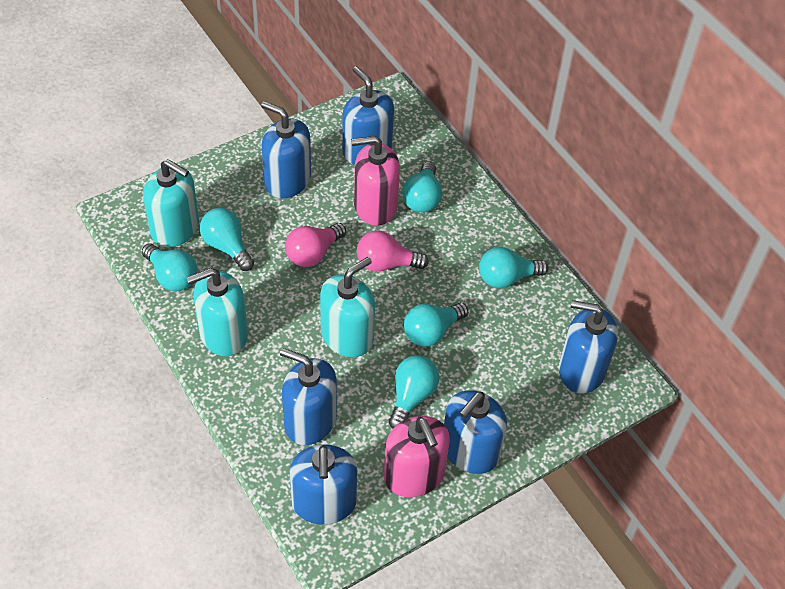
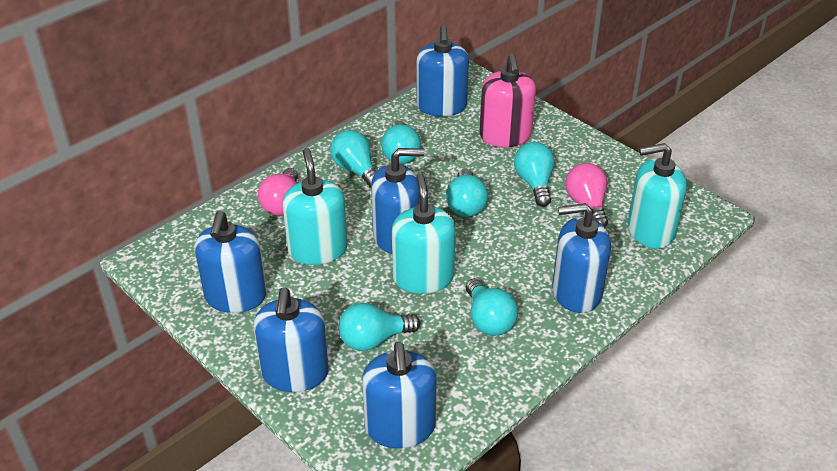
pink soap dispenser: [351,136,400,226] [384,416,450,497] = 2 -> [479,54,536,147] = 1

